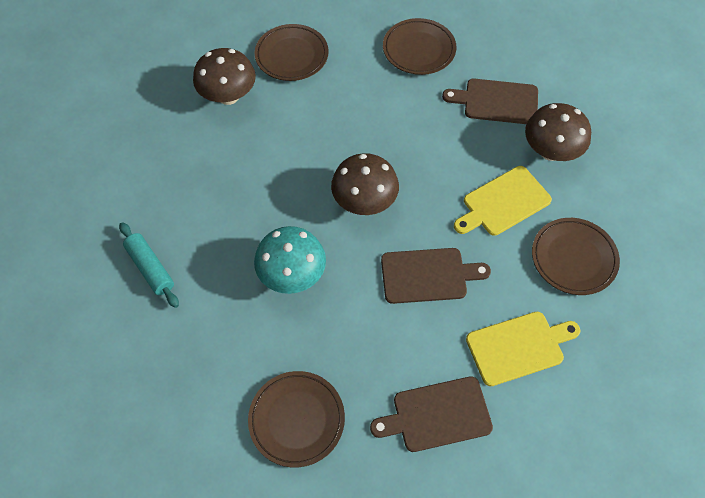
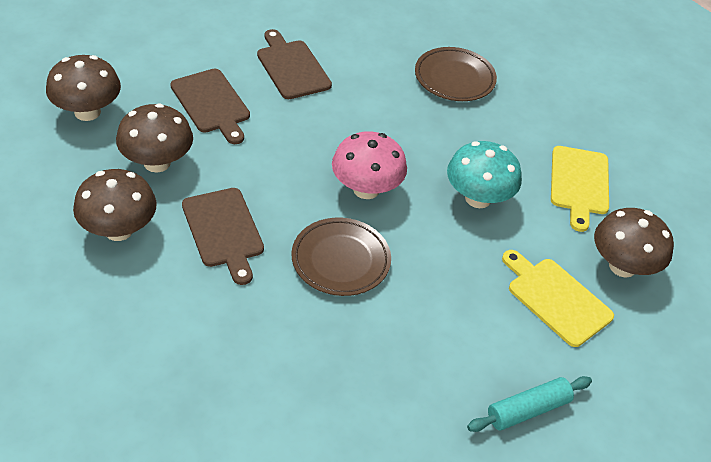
brown mushroom: [193,48,256,105] [331,153,399,215] [525,103,591,161] = 3 -> [46,55,121,121] [73,169,157,241] [116,103,193,172] [594,208,674,278] = 4
brown plate: [248,371,345,467] [255,24,329,81] [383,18,456,75] [532,218,620,295] = 4 -> [291,218,391,296] [415,47,497,101] = 2
pink mushroom: none = 0 -> [332,131,407,199] = 1

